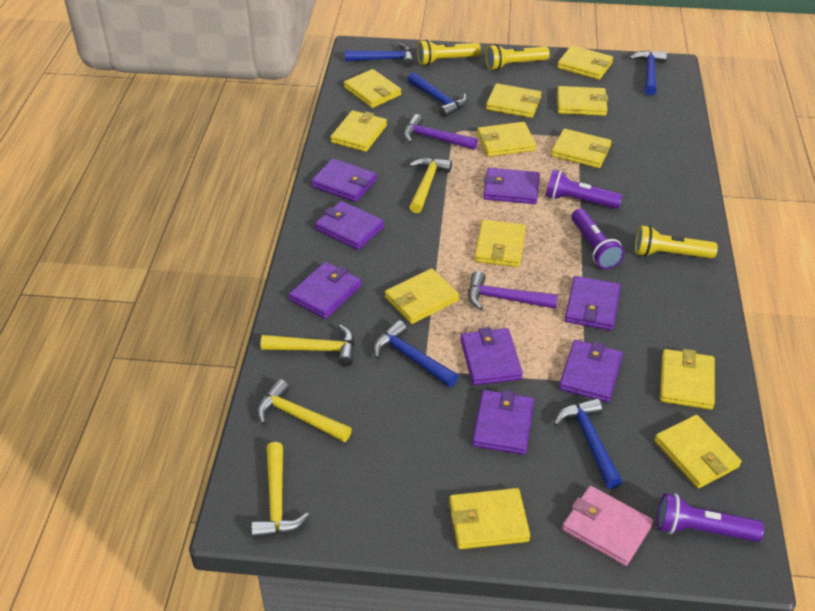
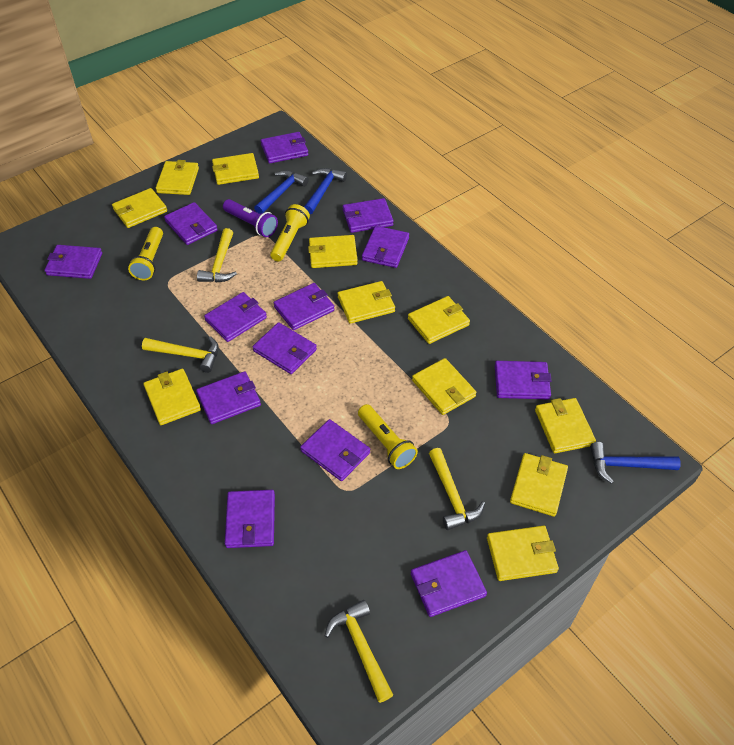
blue hammer: [345,43,414,67] [373,320,458,387] [408,72,467,117] [554,398,622,489] [630,50,667,96] = 5 -> [254,170,309,214] [304,168,347,214] [590,442,681,484] = 3
pink wallet: [562,486,653,566] = 1 -> none = 0
purple flashlight: [546,170,622,209] [571,209,625,269] [657,493,764,542] = 3 -> [223,199,278,237] = 1
purple hammer: [403,114,478,150] [468,271,558,310] = 2 -> none = 0
purple wallet: [289,262,361,319] [311,158,377,202] [315,201,384,250] [461,327,523,385] [472,390,534,455] [483,168,540,204] [559,340,623,402] [565,276,621,330] = 8 -> [45,245,102,279] [164,202,218,245] [196,371,261,424] [204,292,267,342] [225,490,275,548] [253,322,317,374] [261,132,308,163] [273,283,335,330] [300,419,370,481] [343,198,394,233] [362,226,409,268] [411,550,487,617] [495,361,552,399] = 13
yellow wallet: [330,110,387,152] [344,69,401,108] [385,268,459,324] [449,488,530,549] [474,220,526,267] [477,122,536,157] [486,83,542,118] [551,129,612,168] [557,45,613,80] [557,86,608,116] [654,415,742,489] [660,349,715,410] = 12 -> [112,188,167,228] [143,369,201,425] [156,160,199,195] [212,153,259,185] [308,235,358,268] [338,281,395,324] [408,296,470,344] [412,358,476,415] [487,525,559,581] [510,453,568,517] [535,398,596,453] = 11

